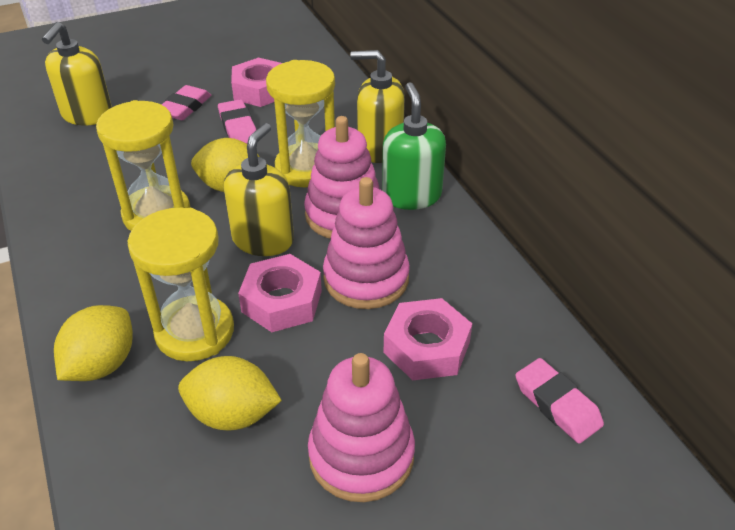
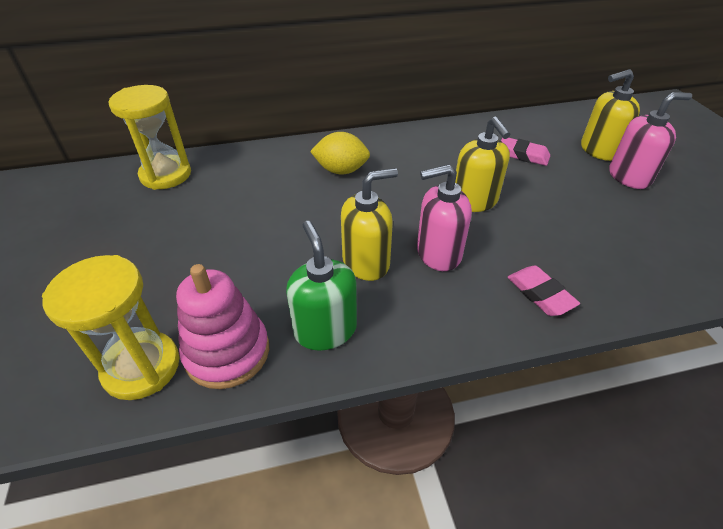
pink eraser: [162,85,211,120] [218,99,256,144] [515,358,604,444] = 3 -> [501,138,550,166] [507,266,580,316] = 2
pink nut: [231,57,282,107] [238,254,322,332] [383,298,472,380] = 3 -> none = 0
pink soap dispenser: none = 0 -> [417,164,472,271] [609,92,692,189] = 2
pink stacking toy: [304,116,380,239] [308,353,415,502] [323,177,410,309] = 3 -> [176,264,269,389] = 1
yellow hourglass: [96,100,191,231] [128,208,234,361] [266,60,335,188] = 3 -> [42,255,179,400] [108,85,191,190] = 2
yellow lemon: [54,305,133,381] [178,356,282,431] [191,138,260,192] = 3 -> [310,132,370,174] = 1

